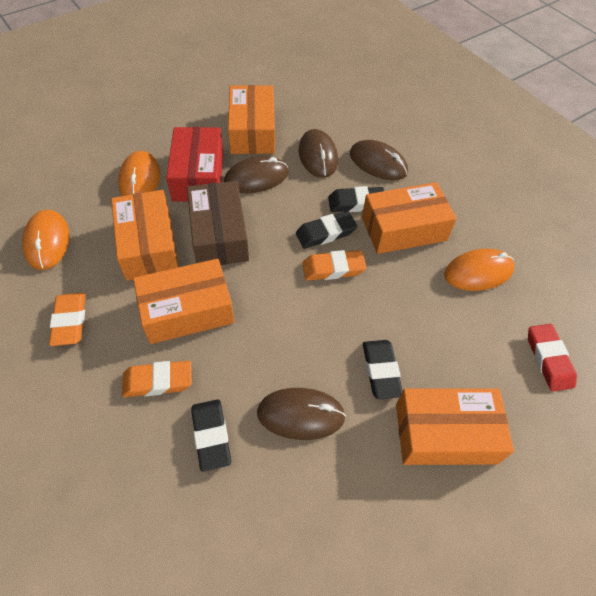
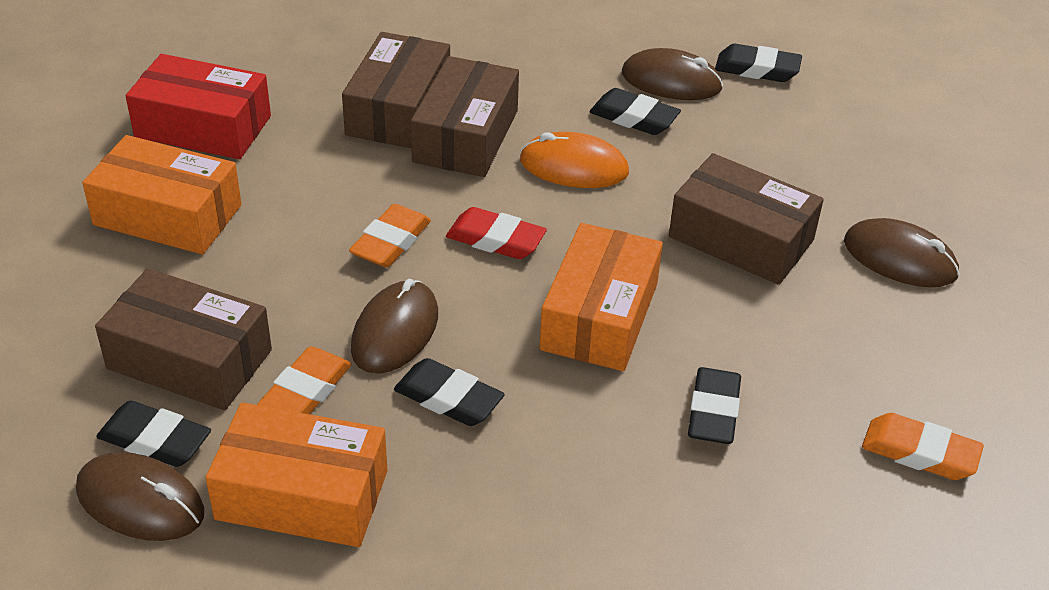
black eraser: [191,399,231,472] [296,211,357,249] [328,186,384,212] [363,340,403,399] = 4 -> [96,401,211,467] [394,358,505,426] [589,88,681,135] [688,367,741,444] [715,44,802,82] = 5
brown box: [187,181,249,265] = 1 -> [95,268,272,410] [342,32,450,148] [411,56,519,177] [669,153,824,285] = 4
orange box: [111,190,179,281] [133,259,234,344] [228,85,275,154] [362,182,457,254] [396,388,514,465] = 5 -> [82,135,242,254] [206,402,387,547] [539,223,663,371] = 3
orange mouse: [22,210,69,270] [118,151,160,196] [444,249,515,291] = 3 -> [520,132,629,188] = 1

